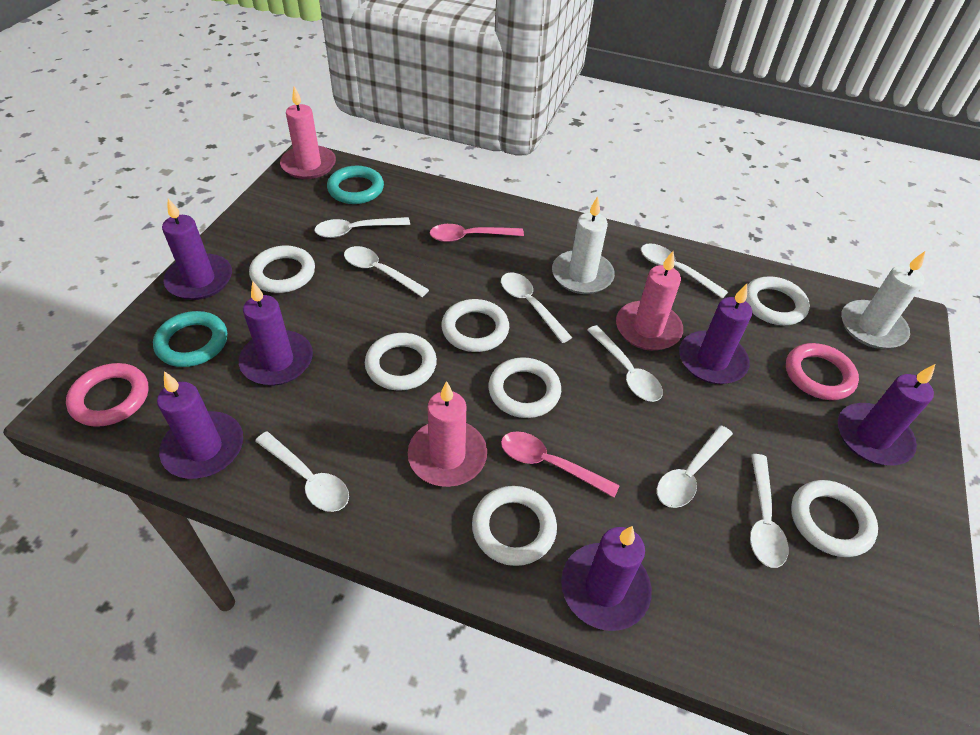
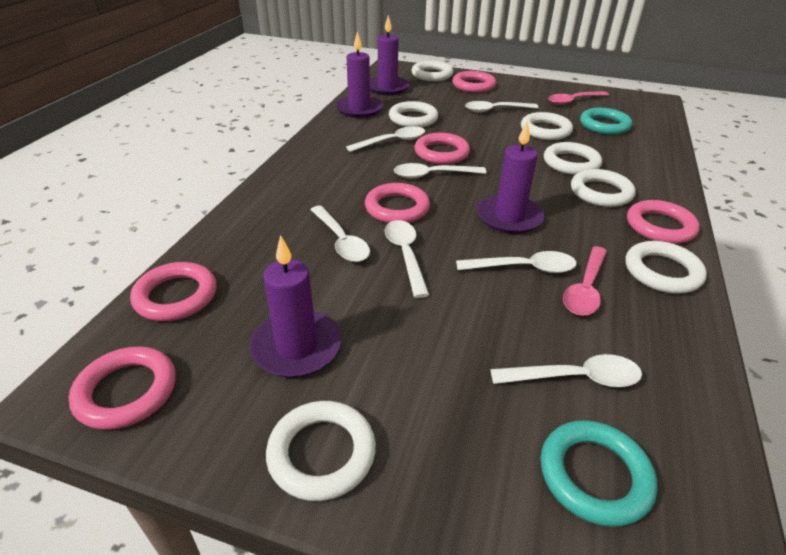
pink candle: [280,86,336,179] [408,381,487,487] [616,251,683,351] = 3 -> none = 0
pink ring: [66,363,148,427] [786,343,859,400] = 2 -> [69,346,176,430] [130,262,216,321] [365,183,430,223] [415,133,470,164] [452,71,496,93] [627,200,700,244] = 6
purple candle: [157,371,243,479] [162,198,232,300] [239,281,313,386] [561,526,652,631] [679,284,752,384] [838,364,935,466] = 6 -> [249,235,341,378] [335,31,383,118] [370,15,410,95] [477,120,545,234] = 4
white candle: [552,196,615,294] [841,251,925,349] = 2 -> none = 0
white spoon: [255,432,349,512] [314,217,410,238] [344,246,429,297] [501,273,572,343] [587,325,663,402] [641,243,728,299] [657,425,733,508] [750,454,789,568] = 8 -> [310,206,370,262] [346,126,425,152] [385,220,429,298] [394,163,487,179] [456,251,577,273] [465,101,539,112] [490,354,642,387] = 7

